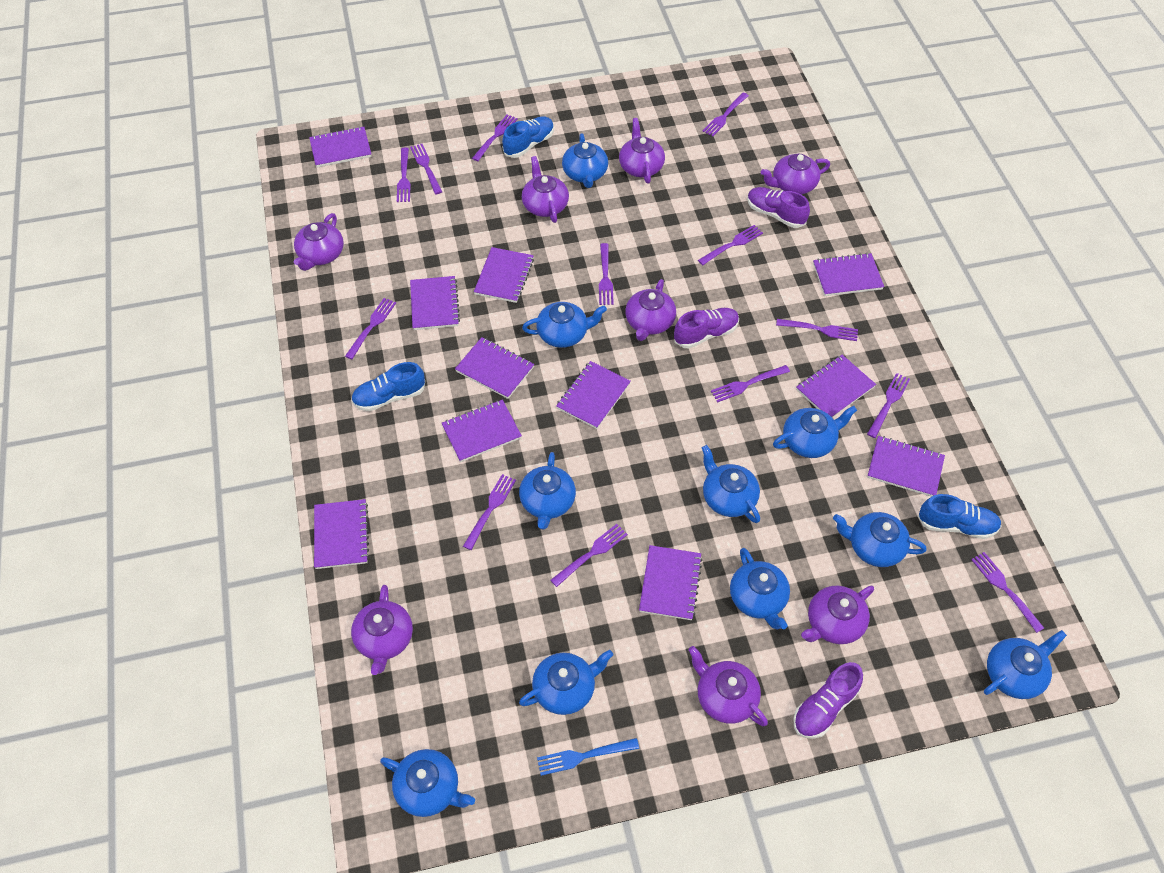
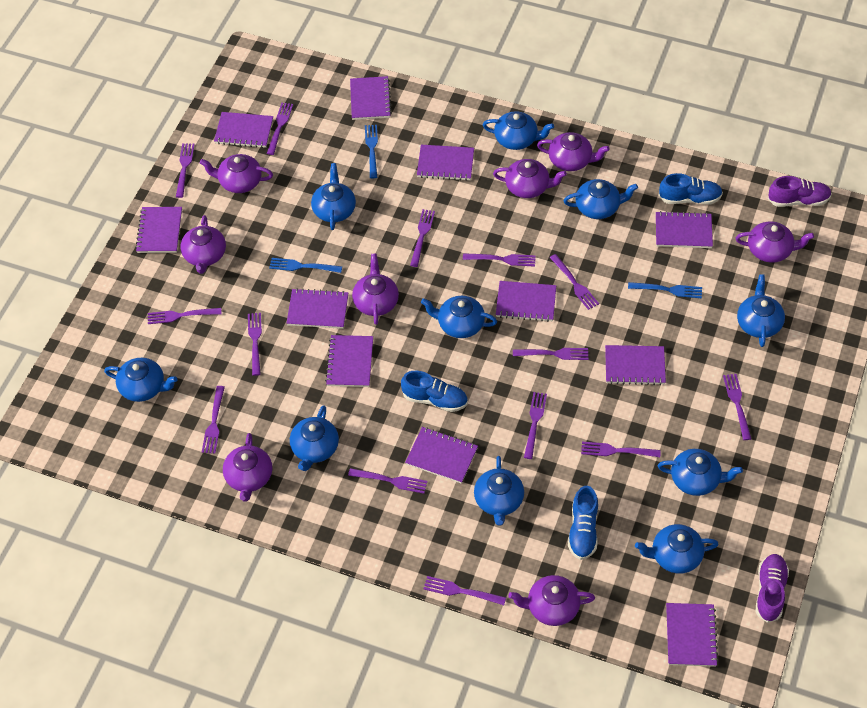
blue fork: [537,738,639,776] = 1 -> [269,258,342,273] [365,125,378,178] [628,282,702,299] = 3
purple fork: [345,298,396,359] [397,148,411,202] [410,144,442,194] [463,474,516,550] [472,114,518,161] [550,524,628,587] [599,243,614,305] [698,225,763,265] [702,93,749,137] [711,365,790,402] [776,319,858,341] [867,373,910,438] [971,552,1044,633] = 13 -> [148,308,222,324] [176,143,195,198] [202,386,225,454] [248,313,262,376] [267,103,293,155] [348,468,427,494] [410,209,435,267] [423,576,506,605] [463,253,536,267] [513,348,588,360] [524,392,547,459] [550,254,599,310] [581,442,661,457] [723,374,751,440] = 14
purple shoe: [674,308,739,348] [747,187,810,228] [793,662,863,739] = 3 -> [756,554,789,623] [768,176,832,207] = 2

